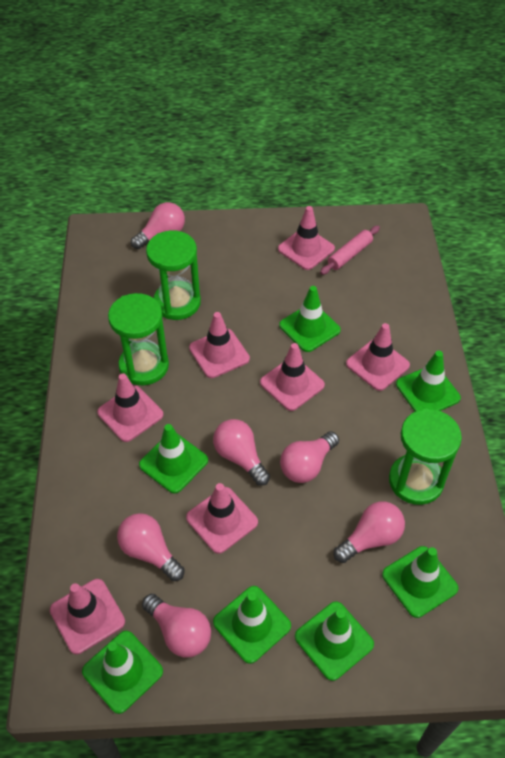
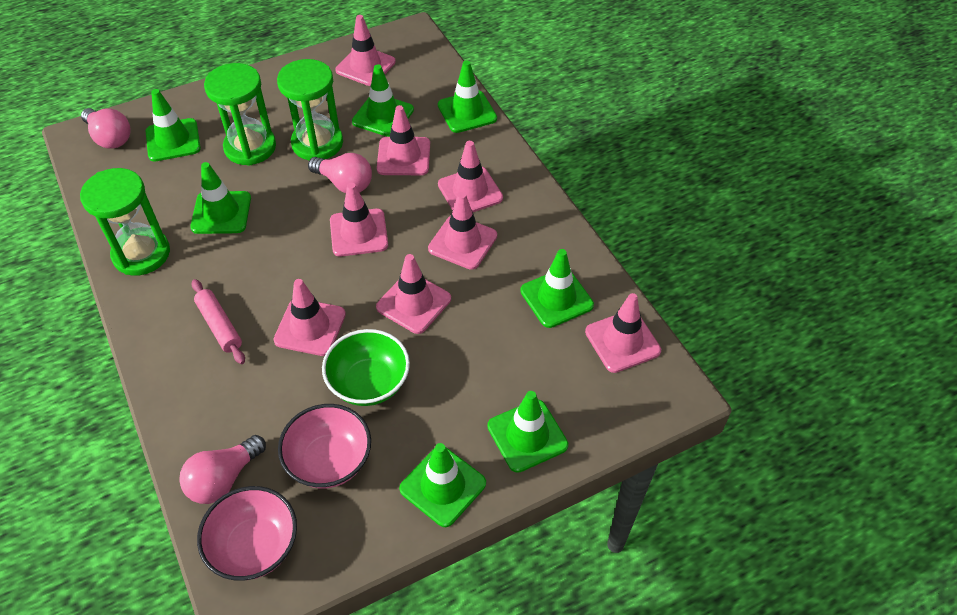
green bowl: none = 0 -> [322,329,410,406] = 1
pink bowl: none = 0 -> [197,486,297,581] [278,404,371,489] = 2
pink light bulb: [117,513,185,581] [131,202,185,249] [142,594,211,657] [213,419,270,486] [280,431,339,483] [334,501,405,563] = 6 -> [81,108,131,148] [179,435,266,504] [308,153,372,193] = 3
pink traffic cone: [50,579,125,654] [97,373,164,442] [186,483,258,554] [189,312,250,378] [260,343,325,411] [278,206,335,270] [346,323,410,391] = 7 -> [273,279,346,356] [330,182,388,257] [335,15,396,86] [376,254,451,334] [377,105,430,175] [428,192,497,270] [438,141,503,212] [585,293,661,373] = 8

